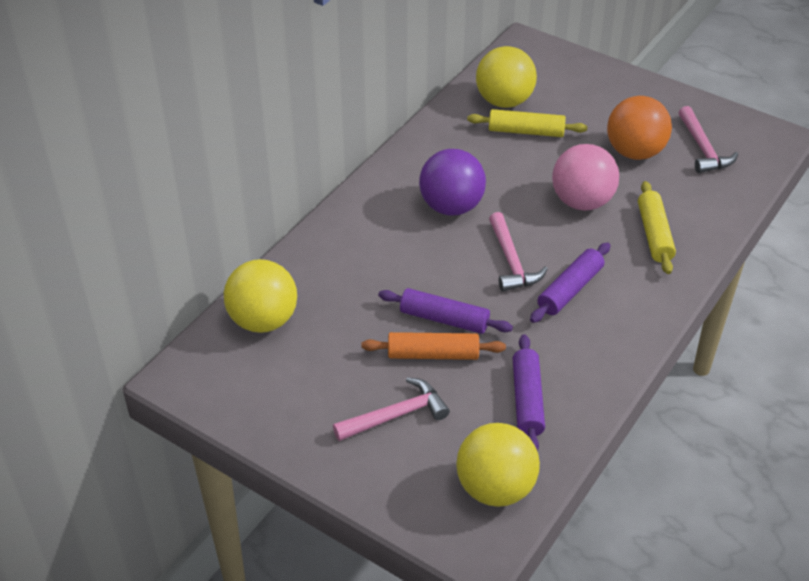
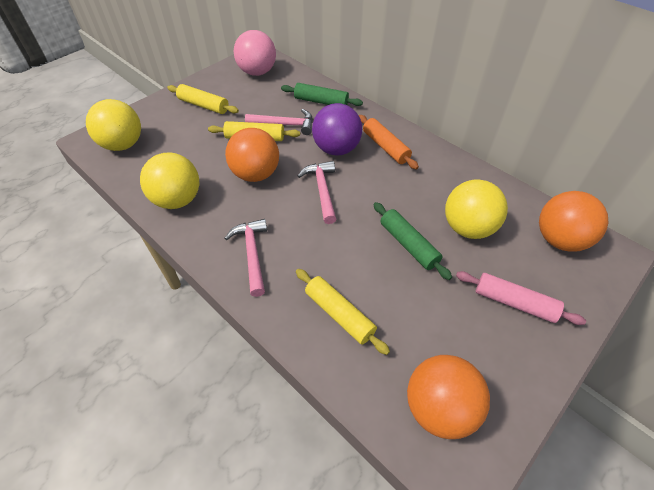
green rolling pin: none = 0 -> [281,83,363,106] [373,202,452,280] = 2
orange ball: [607,96,672,160] = 1 -> [225,128,279,182] [407,355,490,439] [539,191,608,252] = 3
pink rolling pin: none = 0 -> [456,271,586,325] = 1
purple rolling pin: [378,288,513,334] [513,334,545,451] [530,242,611,323] = 3 -> none = 0
yellow rolling pin: [467,109,587,137] [638,181,676,274] = 2 -> [167,84,239,114] [208,121,300,141] [296,269,390,355] = 3

